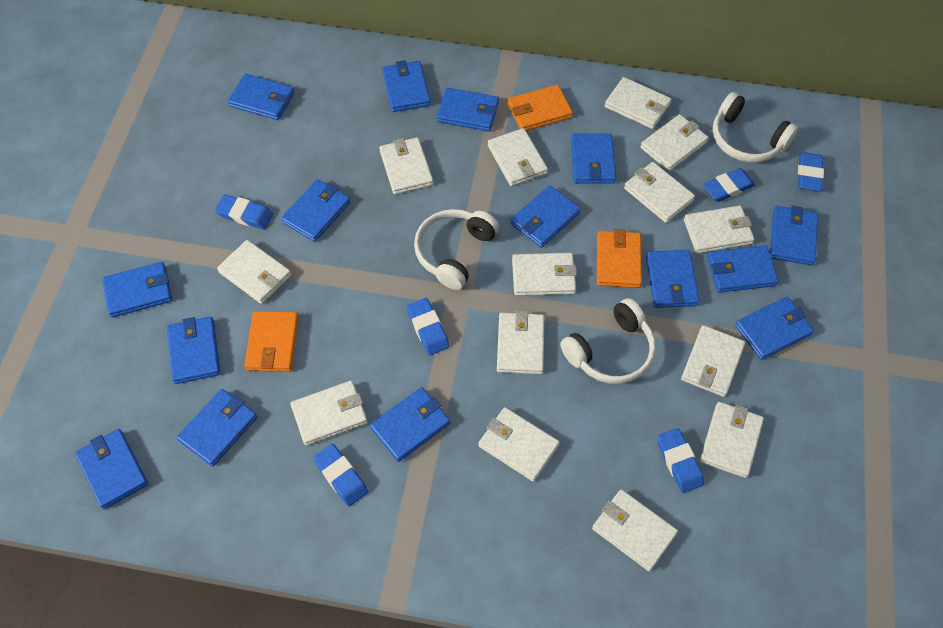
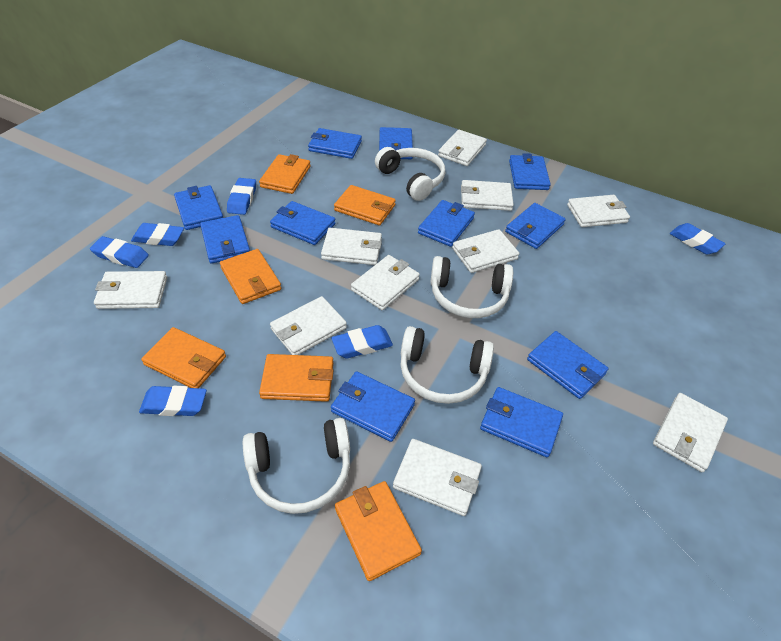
blue wallet: [75,429,148,509] [102,262,172,317] [167,317,220,384] [177,389,257,466] [228,74,294,120] [281,179,350,242] [370,387,450,462] [382,60,431,112] [436,88,499,132] [511,185,580,248] [571,133,616,184] [646,250,699,308] [707,245,778,293] [735,297,814,360] [770,206,818,266] = 15 -> [174,185,223,230] [200,215,250,264] [270,201,335,245] [308,128,362,159] [331,371,415,442] [379,127,413,159] [418,200,475,247] [480,387,563,457] [505,203,566,249] [509,153,551,190] [527,331,608,399] = 11
orange wallet: [244,311,299,372] [508,85,573,131] [597,229,642,288] = 3 -> [141,327,226,388] [220,249,282,304] [259,154,311,194] [259,354,334,402] [334,185,396,225] [335,481,422,581] = 6
white headphones: [414,209,499,290] [560,298,656,384] [713,92,798,162] = 3 -> [243,418,350,514] [375,147,445,201] [400,326,494,404] [430,256,513,318] = 4
white wallet: [217,240,291,304] [290,381,368,446] [379,137,433,195] [478,407,560,482] [488,128,548,186] [497,310,545,374] [512,253,577,296] [592,489,678,571] [605,77,672,129] [624,162,695,223] [640,114,709,171] [681,325,745,397] [684,205,755,254] [700,402,764,478] = 14 -> [94,271,167,309] [270,296,347,355] [321,228,382,265] [351,255,420,310] [393,439,482,516] [438,129,487,166] [452,229,519,273] [461,180,514,211] [567,195,630,227] [653,393,728,472] = 10

